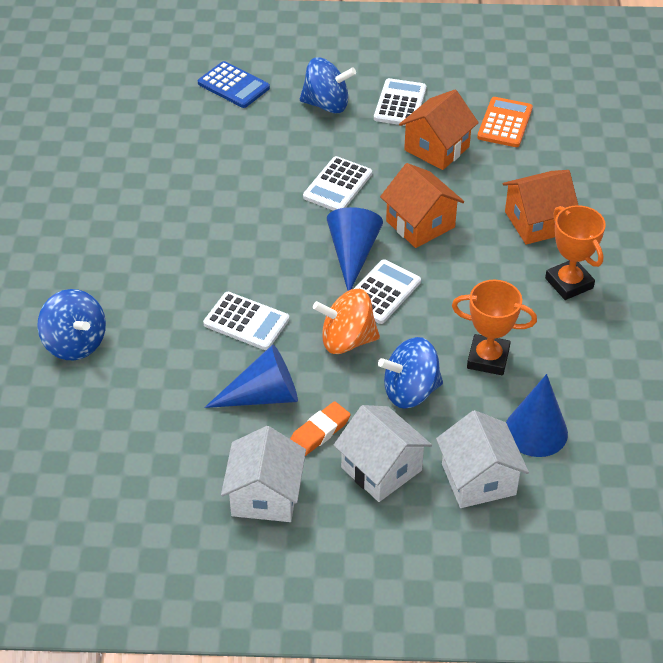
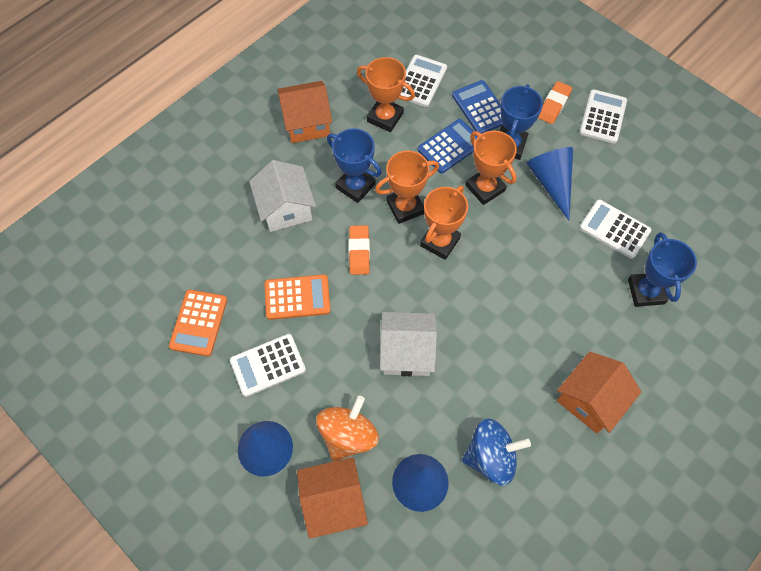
blue calculator: [198,61,270,108] = 1 -> [418,119,478,174] [452,80,503,134] = 2
blue spinning top: [37,289,106,360] [300,57,356,113] [378,337,443,409] = 3 -> [462,418,531,486] = 1
blue trophy: none = 0 -> [327,128,382,203] [500,84,543,160] [628,232,697,307] = 3
orange calculator: [477,97,533,147] = 1 -> [169,290,227,356] [264,274,331,320] = 2
orange eraser: [290,401,351,456] = 1 -> [349,225,370,275] [538,81,572,124] = 2
orange trophy: [452,280,537,375] [545,205,606,300] = 2 -> [357,57,415,132] [375,151,439,224] [420,186,468,260] [466,131,517,205] = 4
white house: [221,426,306,522] [334,405,432,502] [436,410,529,508] = 3 -> [249,160,316,232] [380,312,437,376] = 2

